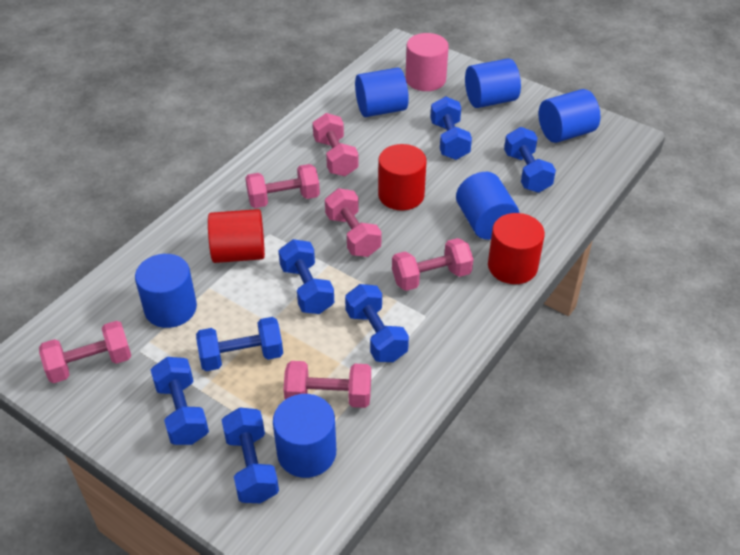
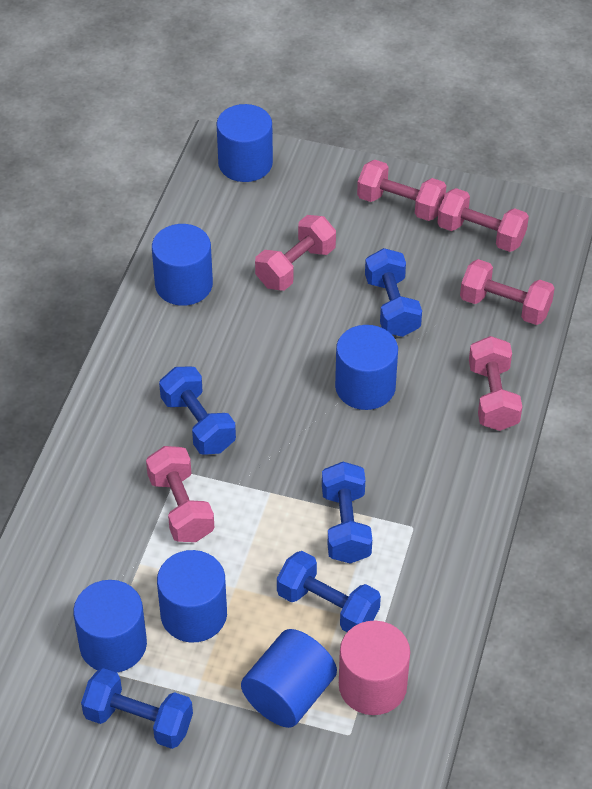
blue dumbbell: [150,357,209,445] [196,317,283,371] [222,407,279,503] [279,239,334,314] [345,284,409,362] [430,96,472,160] [504,127,556,193] = 7 -> [81,668,193,749] [159,366,236,455] [277,551,381,632] [322,462,372,564] [365,248,422,337] = 5
red cylinder: [208,209,265,263] [378,144,427,210] [488,213,545,284] = 3 -> none = 0

